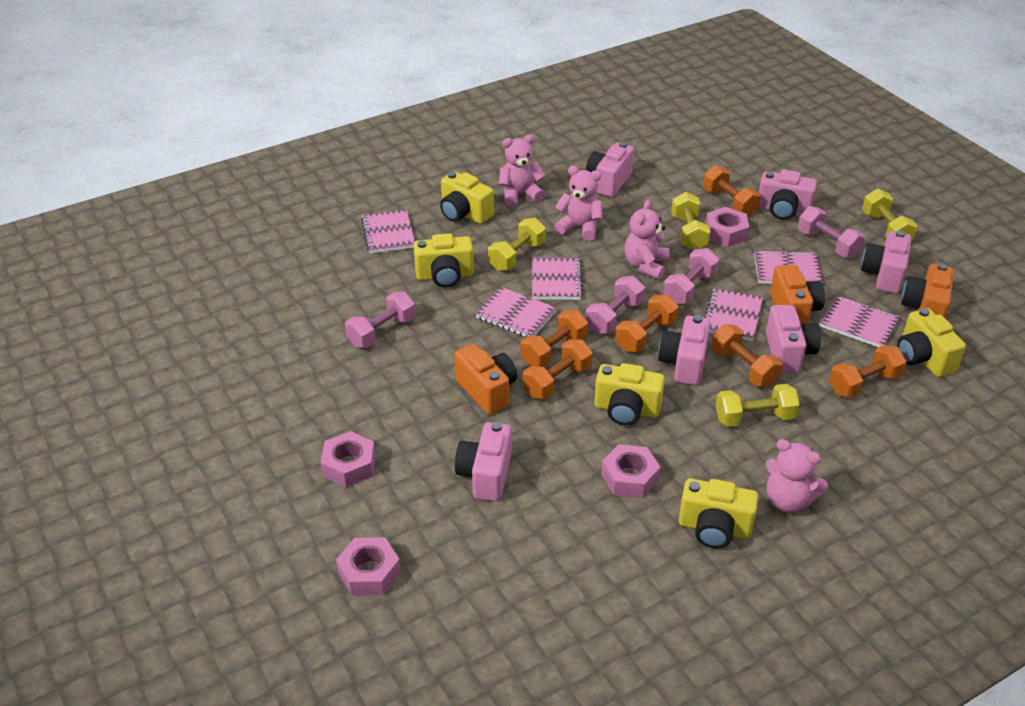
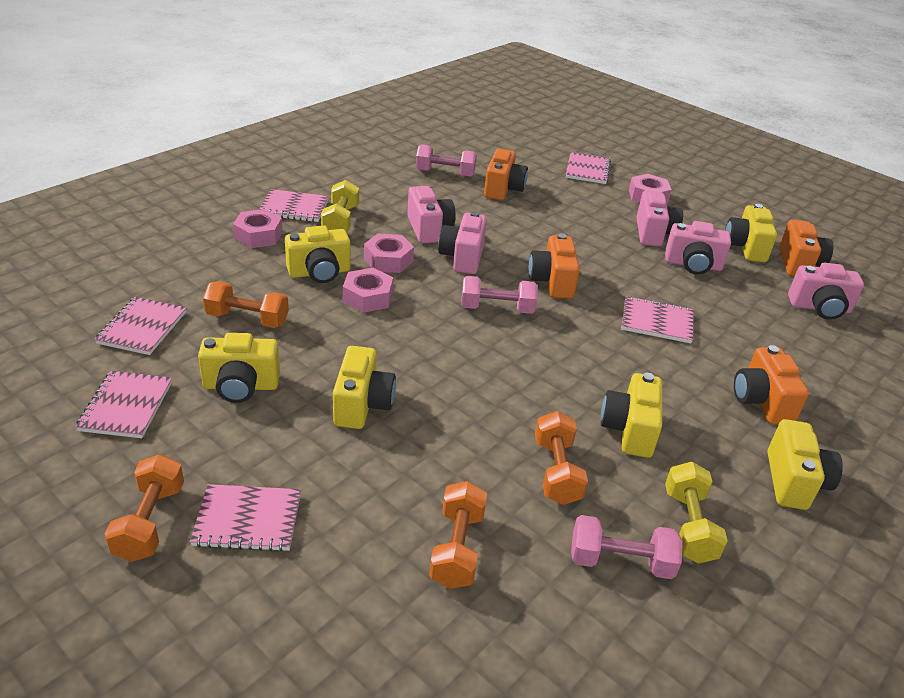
orange camera: [454,344,517,415] [770,265,825,323] [901,263,954,318] = 3 -> [484,148,528,200] [529,233,580,299] [734,345,809,424] [779,219,833,277] = 4
orange dumbbell: [520,310,588,367] [523,339,593,399] [615,294,679,352] [703,165,761,217] [711,324,782,387] [829,345,907,398] = 6 -> [105,454,184,562] [203,281,289,328] [429,481,487,589] [535,411,588,505] = 4
pink camera: [455,422,512,501] [586,142,634,197] [658,315,710,385] [759,170,817,220] [766,305,821,372] [861,230,912,294] = 6 -> [407,186,456,244] [438,211,487,274] [637,190,683,247] [665,221,731,275] [788,263,864,319] = 5
pink dumbbell: [345,292,416,348] [586,276,645,334] [663,248,719,304] [798,206,865,258] = 4 -> [416,144,477,177] [461,276,538,314] [571,515,683,579] = 3
pink teddy bear: [499,134,545,207] [554,166,603,241] [624,200,670,279] [765,439,828,512] = 4 -> none = 0
yellow camera: [414,233,474,287] [440,171,494,224] [594,363,665,425] [679,478,758,548] [897,308,966,377] = 5 -> [198,333,280,403] [285,225,350,283] [333,346,396,429] [601,373,662,458] [725,204,777,262] [768,419,843,510] = 6
yellow dumbbell: [488,218,546,271] [671,192,710,250] [716,384,800,427] [862,189,918,240] = 4 -> [321,180,359,232] [665,462,728,564] = 2

